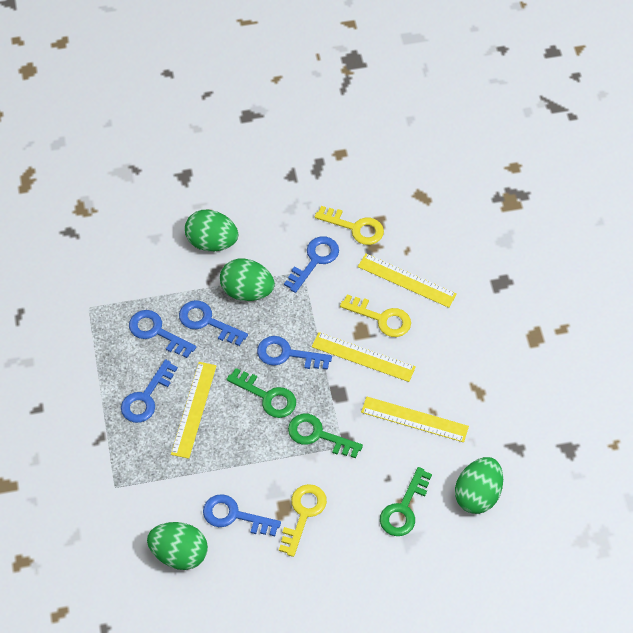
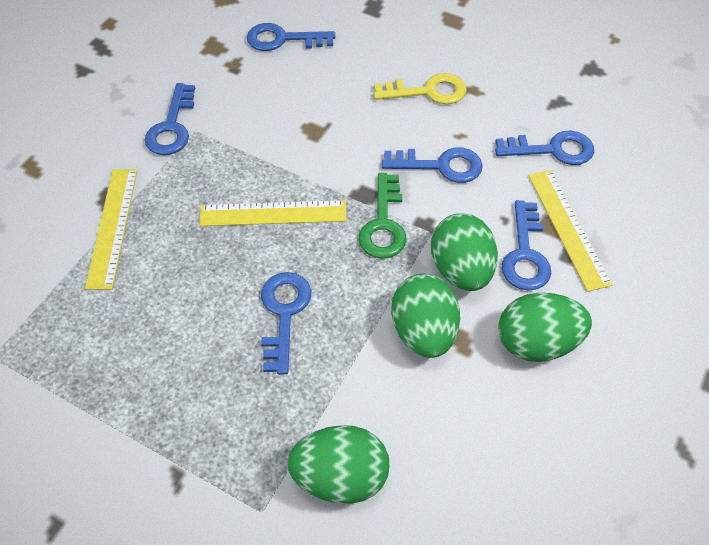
green key: [227,368,296,418] [288,414,363,458] [380,467,432,536] = 3 -> [359,173,406,259] = 1
yellow key: [279,484,327,557] [315,206,384,245] [340,294,411,337] = 3 -> [373,73,467,104] = 1
yellow ruler: [171,362,216,459] [312,332,416,382] [358,253,457,308] [361,397,469,442] = 4 -> [85,169,137,290] [199,200,347,226] [528,170,613,292] = 3

